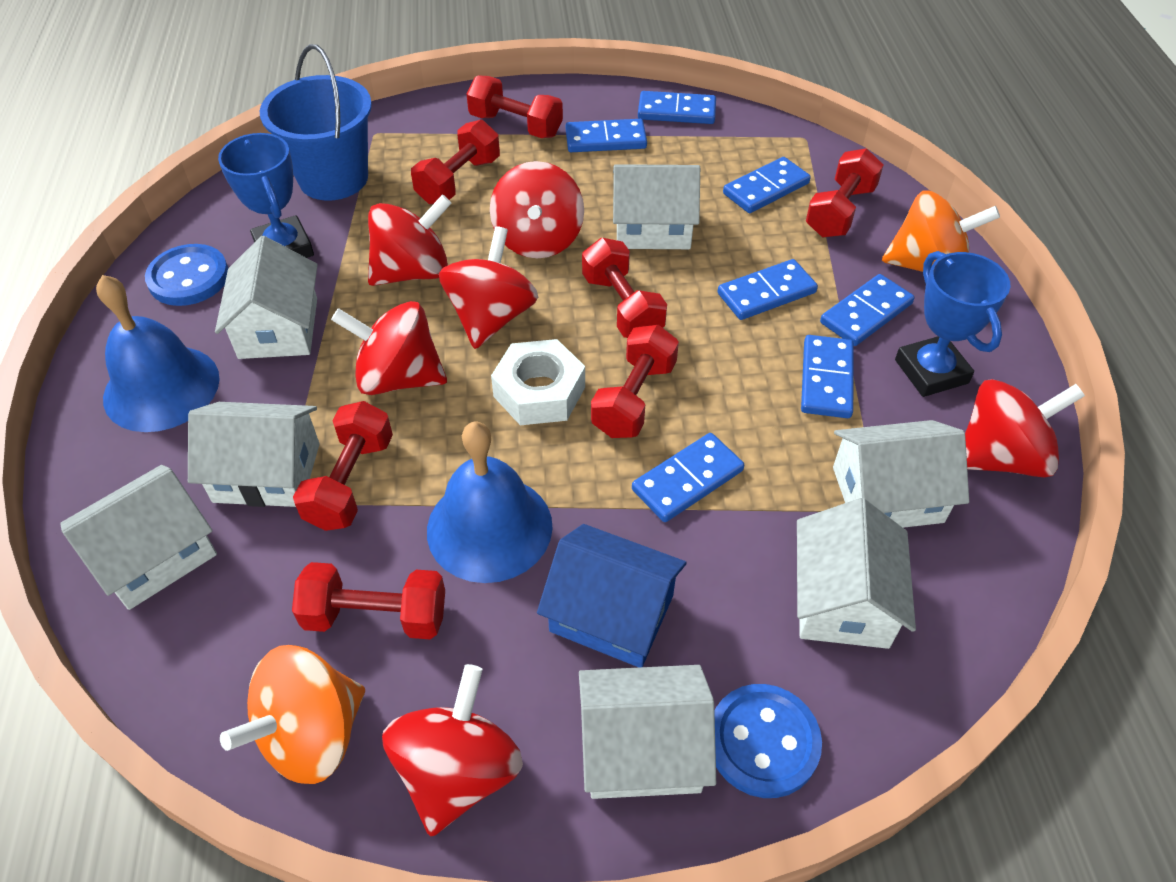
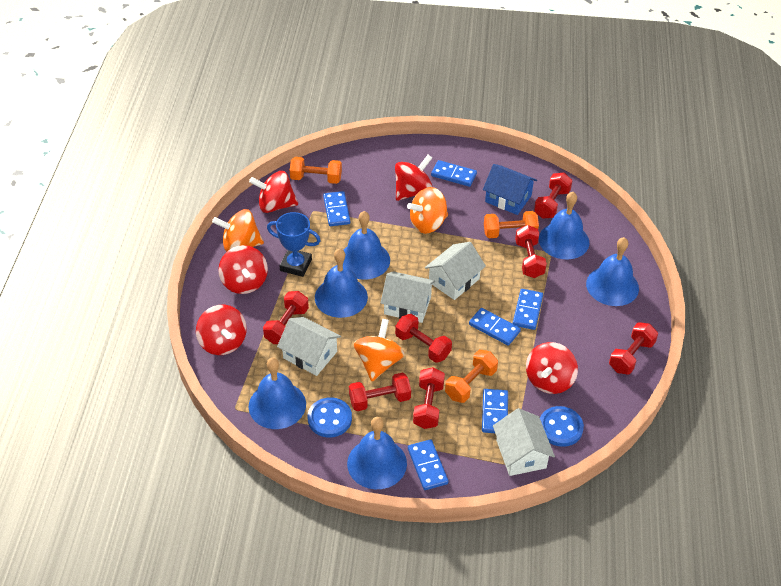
blue bell: [96,275,220,432] [427,422,553,583] = 2 -> [249,358,306,429] [315,248,368,318] [343,211,390,280] [347,417,407,489] [539,192,589,260] [586,237,639,306] = 6
blue bucket: [260,44,372,201] = 1 -> none = 0
blue domino: [565,119,647,152] [632,433,744,522] [638,91,716,124] [718,259,818,320] [723,157,811,213] [801,335,854,418] [820,274,914,346] = 7 -> [323,191,350,226] [408,440,449,490] [431,160,477,187] [469,308,521,346] [482,389,508,433] [512,289,543,330] = 6
blue trophy: [218,133,314,258] [895,251,1010,397] = 2 -> [267,212,321,277] = 1
orange dumbbell: none = 0 -> [290,157,342,184] [445,350,498,403] [484,211,539,238] = 3
orange spinning top: [220,645,365,784] [882,191,1000,272] = 2 -> [212,209,264,252] [354,319,405,381] [407,187,448,234] = 3
red spinning top: [331,301,447,395] [368,195,452,286] [382,664,523,836] [439,226,538,349] [490,161,584,258] [965,379,1085,478] = 6 -> [196,305,247,355] [218,245,268,294] [249,171,298,213] [395,155,432,201] [526,342,578,394] = 5
white house: [60,465,217,610] [188,402,319,507] [215,236,318,359] [579,665,716,799] [613,164,700,249] [797,498,916,649] [833,420,969,528] = 7 -> [277,317,341,376] [381,271,435,323] [425,242,486,300] [493,408,555,476] = 4
white nut: [491,339,585,425] = 1 -> none = 0

